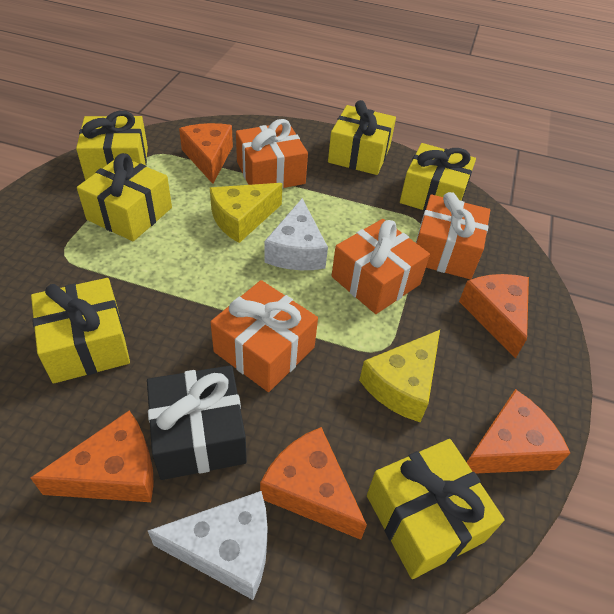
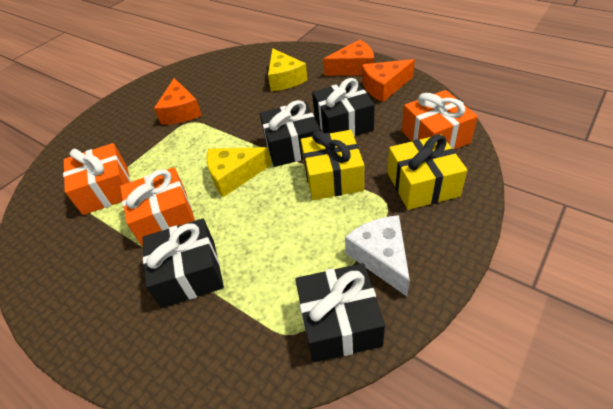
black gift: [147,365,247,480] = 1 -> [142,219,224,308] [260,100,320,167] [295,263,385,362] [312,78,375,136] = 4
orange cheese: [31,410,154,502] [179,123,233,184] [260,427,367,540] [459,274,529,359] [467,389,570,474] = 5 -> [154,78,202,125] [323,40,374,76] [362,59,415,102] = 3
orange gift: [210,280,318,392] [236,119,308,189] [331,219,430,314] [416,192,490,279] = 4 -> [63,143,131,215] [120,167,195,246] [402,90,478,150] = 3
white cheese: [148,491,268,600] [264,198,328,270] = 2 -> [345,215,410,296] = 1
yellow gift: [31,278,130,383] [76,111,148,180] [77,153,172,241] [328,100,396,175] [367,439,505,579] [400,143,476,211] = 6 -> [301,130,364,200] [388,135,467,210] = 2

